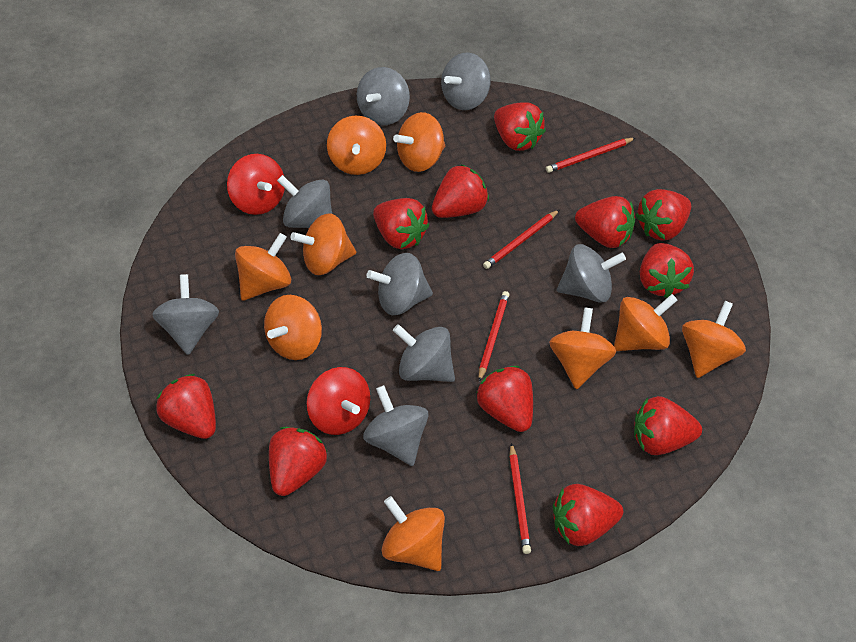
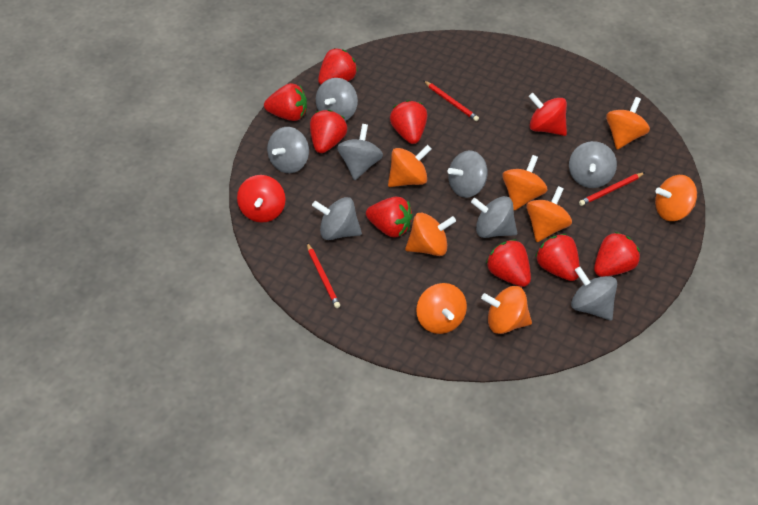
orange spinning top: [235,233,291,301] [264,295,322,360] [290,213,356,275] [327,115,386,175] [382,496,445,571] [393,112,445,172] [549,307,616,389] [614,294,677,351] [682,301,746,378] = 9 -> [388,145,431,187] [405,213,456,256] [416,283,467,334] [481,286,532,334] [502,155,548,210] [526,186,572,242] [606,97,650,149] [655,175,697,221] = 8
red pencil: [479,291,509,382] [483,209,560,269] [509,443,531,554] [546,138,635,173] = 4 -> [307,243,340,308] [423,80,479,121] [579,172,645,206] = 3
red strawberry: [156,374,216,439] [269,427,327,496] [373,198,429,249] [432,164,489,218] [476,366,533,432] [494,102,546,151] [553,484,623,546] [575,196,635,248] [634,396,702,455] [635,189,691,240] [640,243,694,299] = 11 -> [264,83,307,121] [310,110,347,153] [318,48,358,85] [366,197,413,237] [390,100,427,144] [486,239,531,287] [535,234,580,281] [594,232,640,277] = 8

